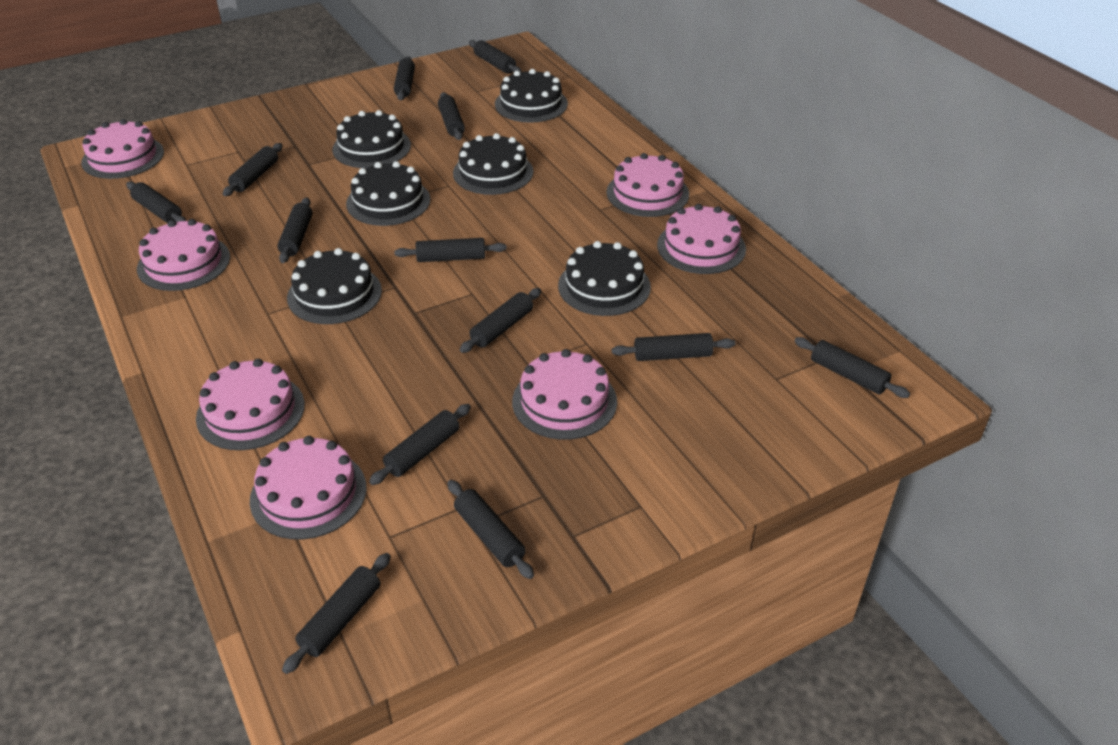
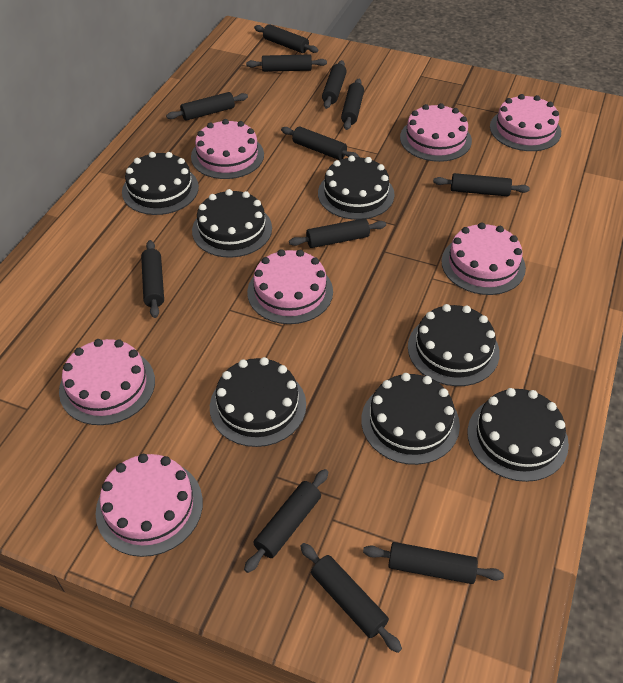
black cake: [287,248,382,324] [332,110,411,168] [346,161,430,226] [453,133,533,195] [495,69,568,123] [558,241,651,316] = 6 -> [122,152,199,215] [192,189,272,258] [210,357,306,447] [318,155,395,220] [361,373,460,465] [408,304,500,386] [467,388,569,482] = 7
black rolling pin: [126,181,186,223] [223,143,283,196] [277,197,312,263] [282,553,391,674] [369,404,471,485] [394,56,415,100] [394,238,507,262] [438,92,465,140] [448,480,534,579] [460,288,541,353] [469,40,521,74] [612,333,735,361] [794,337,910,398] = 13 -> [141,240,164,318] [166,92,248,121] [244,469,328,573] [246,54,327,72] [254,24,318,53] [281,126,359,160] [289,218,386,248] [300,543,402,653] [322,60,347,109] [341,79,364,130] [363,542,504,584] [433,173,530,197] = 12

